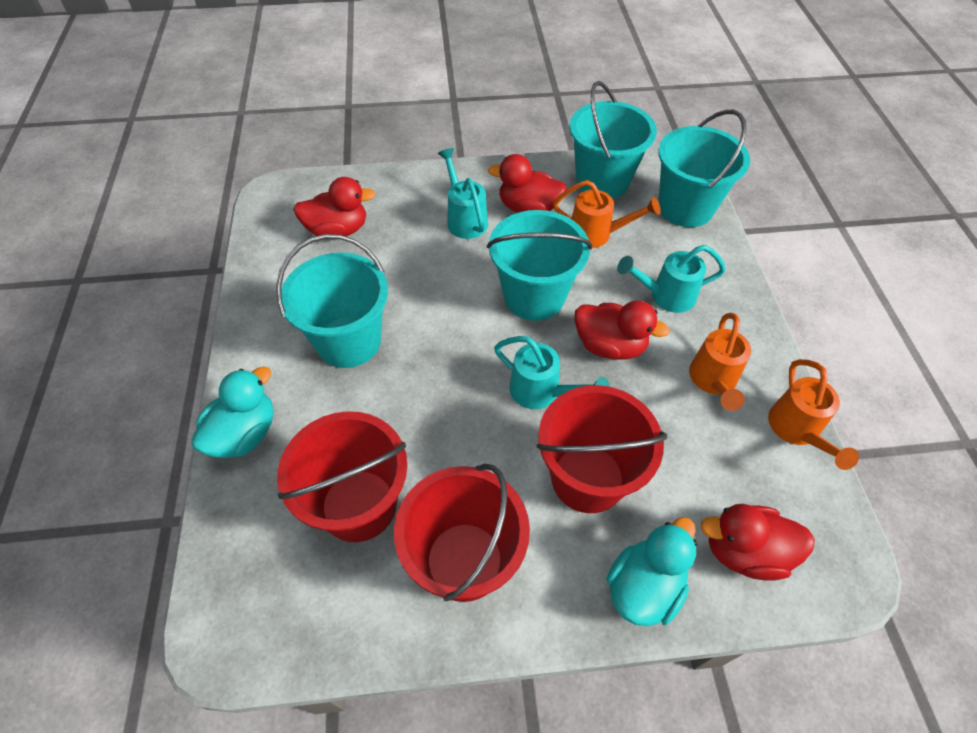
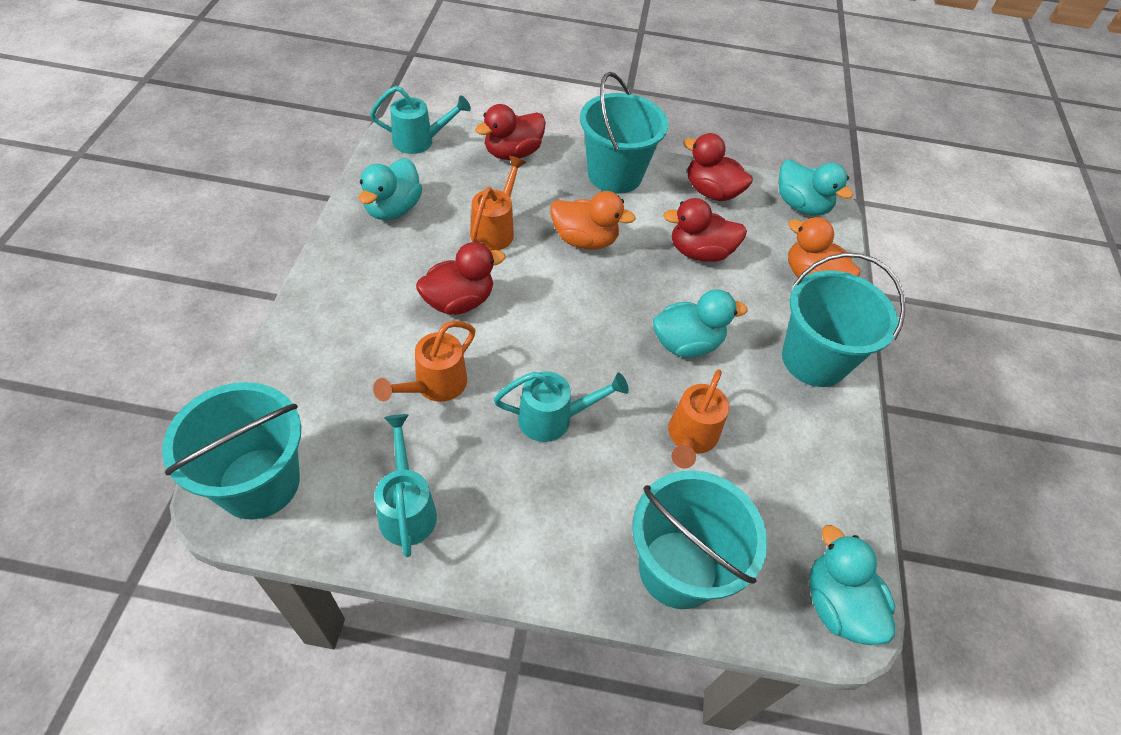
orange duck: none = 0 -> [550,191,636,250] [788,217,860,278] = 2
red bucket: [277,411,407,542] [394,464,530,602] [537,385,667,513] = 3 -> none = 0
turquoise duck: [191,367,273,458] [606,517,697,626] = 2 -> [359,158,422,220] [653,289,747,358] [778,160,853,216] [809,525,895,645] = 4

